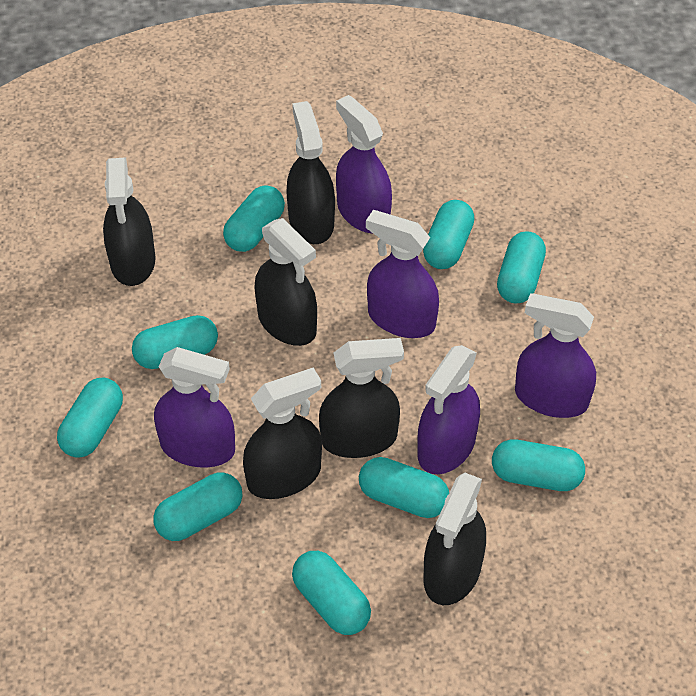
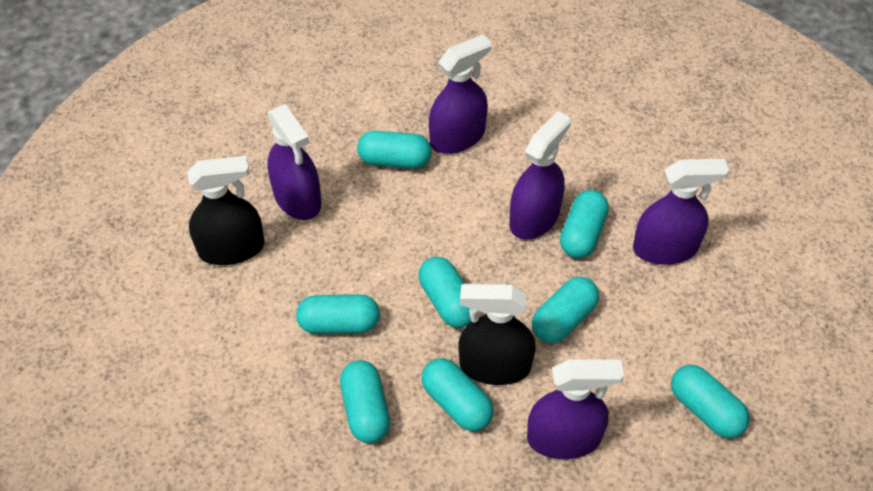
black spray bottle: [103,158,156,286] [243,368,322,499] [254,218,317,346] [287,101,335,244] [319,338,404,458] [424,473,486,605] = 6 -> [187,156,264,265] [458,284,536,385] = 2
turquoise capsule: [57,378,123,458] [132,315,218,369] [153,473,242,541] [223,186,285,252] [292,551,371,635] [359,457,449,518] [423,200,474,269] [492,439,585,491] [497,232,546,303] = 9 -> [296,294,380,334] [340,360,390,443] [357,131,432,169] [419,257,472,328] [421,358,494,431] [532,277,599,343] [560,190,609,258] [671,365,750,438] = 8

